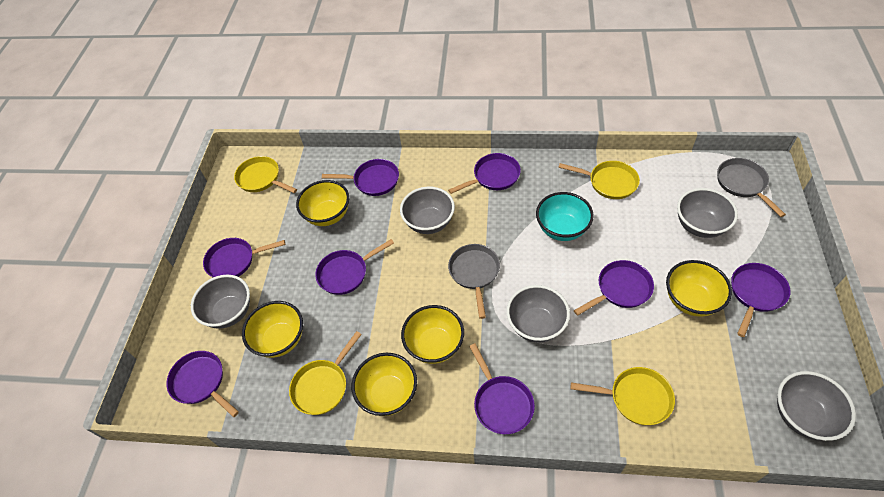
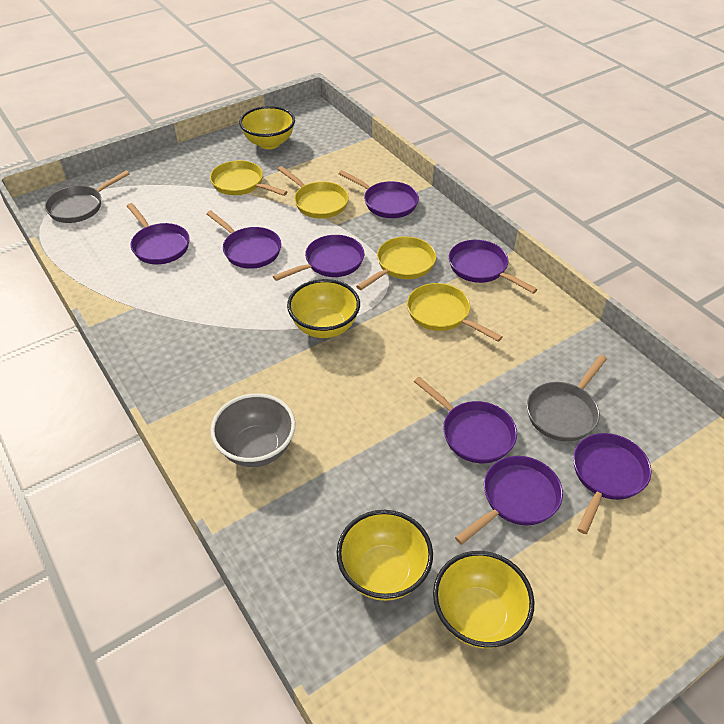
grey bowl: [191,275,250,329] [400,187,455,234] [506,285,570,342] [677,188,738,238] [777,371,856,441] = 5 -> [210,393,296,467] = 1
turquoise bowl: [536,192,594,241] = 1 -> none = 0
yellow bowl: [242,301,303,358] [296,180,349,226] [352,353,417,416] [401,305,464,364] [666,260,732,317] = 5 -> [239,106,295,149] [287,279,360,338] [337,510,433,601] [433,551,534,648] = 4

